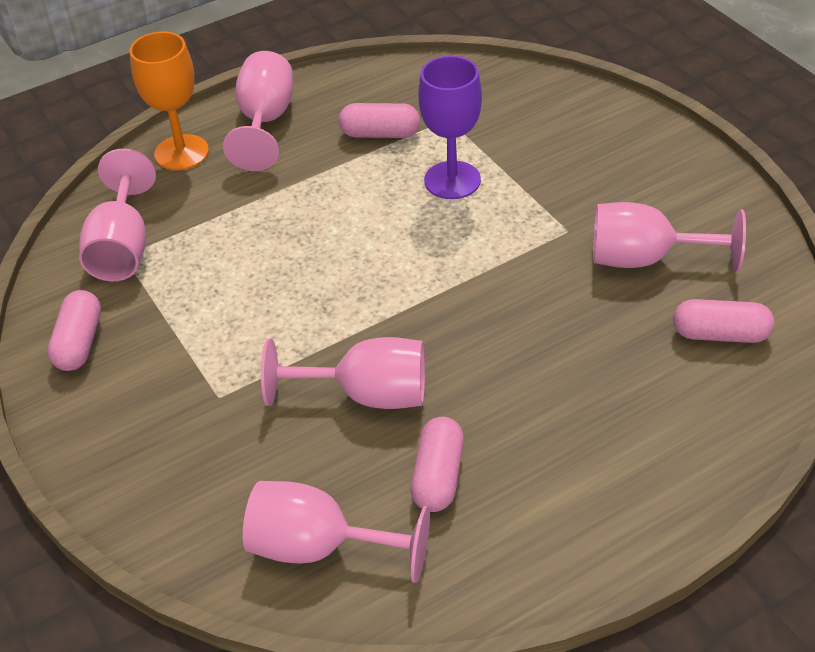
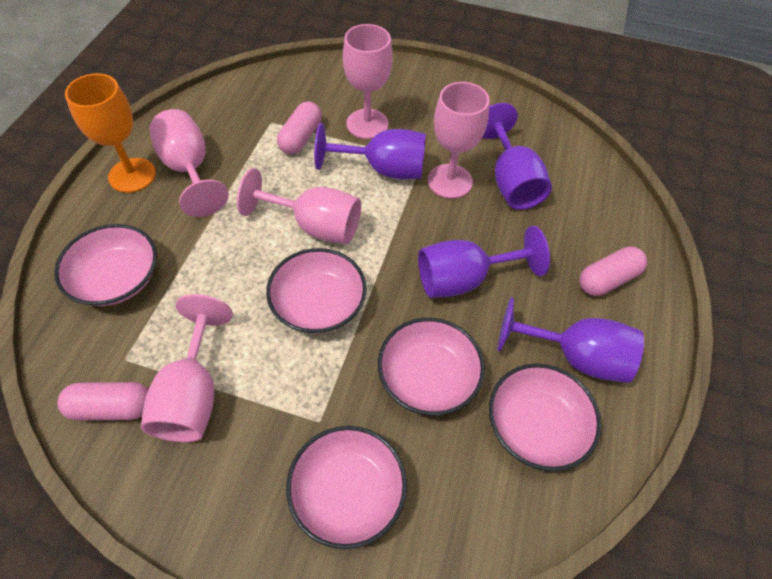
pink bowl: none = 0 -> [54,224,157,306] [266,248,367,333] [286,426,407,549] [378,318,485,416] [489,364,601,471] = 5
pink capsule: [47,290,101,371] [339,103,420,138] [411,417,464,512] [673,299,774,343] = 4 -> [58,382,149,421] [277,101,322,154] [580,246,647,296] = 3
purple goblet: [418,56,482,199] = 1 -> [314,123,426,179] [418,226,550,298] [482,103,552,210] [497,297,644,383] = 4

